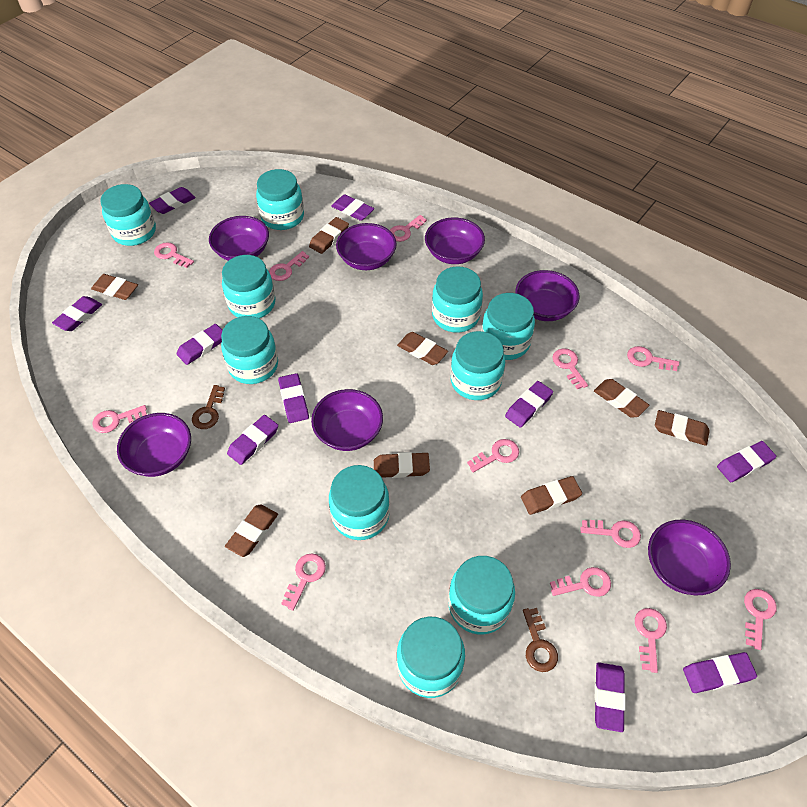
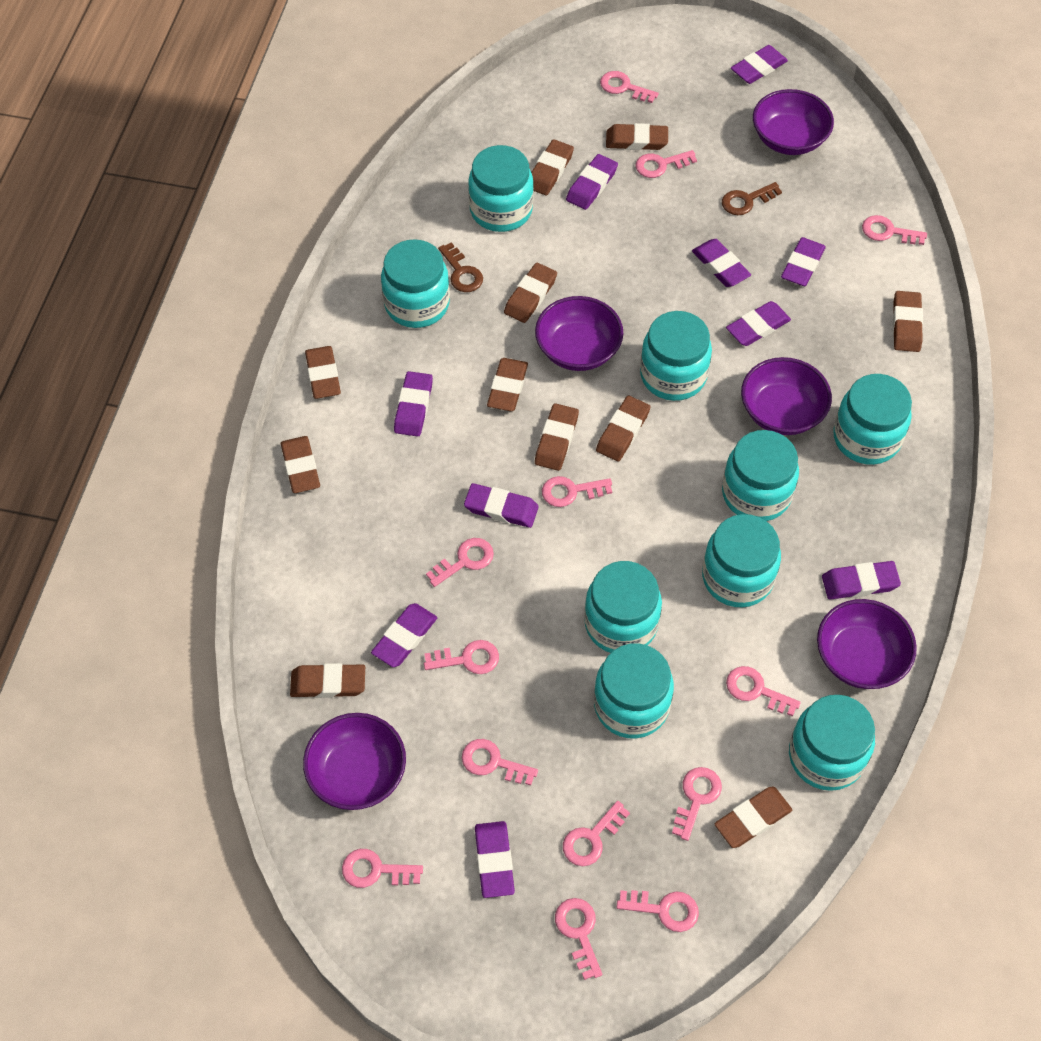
brown eraser: [91,274,138,300] [225,504,278,557] [309,217,349,254] [374,452,430,478] [397,332,448,365] [521,476,582,515] [594,379,649,418] [655,410,710,446] = 8 -> [281,436,320,493] [290,663,365,698] [305,346,341,399] [487,358,528,411] [504,263,557,323] [531,139,574,195] [535,403,579,471] [596,396,650,462] [606,123,668,150] [715,787,792,848] [893,291,923,352] = 11
pink key: [93,405,147,433] [154,242,194,268] [269,251,309,281] [281,553,326,611] [390,215,427,242] [467,439,519,473] [550,567,611,597] [552,348,588,389] [581,520,641,548] [627,346,679,371] [635,608,667,673] [744,589,777,650] = 12 -> [342,849,423,888] [424,640,499,674] [426,538,494,587] [462,739,538,786] [542,476,612,507] [555,898,602,980] [563,801,630,866] [600,71,659,103] [616,890,699,932] [635,150,697,178] [672,767,722,841] [726,666,801,717] [862,215,927,245] = 13
purple bowl: [117,413,191,477] [209,216,269,261] [311,389,383,451] [336,223,397,270] [425,217,485,264] [515,270,580,321] [648,520,731,595] = 7 -> [303,713,406,810] [535,296,623,371] [741,357,832,435] [753,89,834,155] [817,599,917,689] = 5
turquoise jar: [100,184,156,246] [221,316,278,384] [222,255,275,318] [256,169,304,230] [329,465,390,540] [397,617,465,698] [432,266,483,332] [448,556,515,635] [450,331,505,400] [481,293,535,360] = 10 -> [381,239,450,328] [468,145,534,232] [584,561,662,653] [594,643,674,738] [640,311,712,401] [702,514,781,608] [722,430,799,521] [789,695,875,791] [833,374,912,465] = 9

